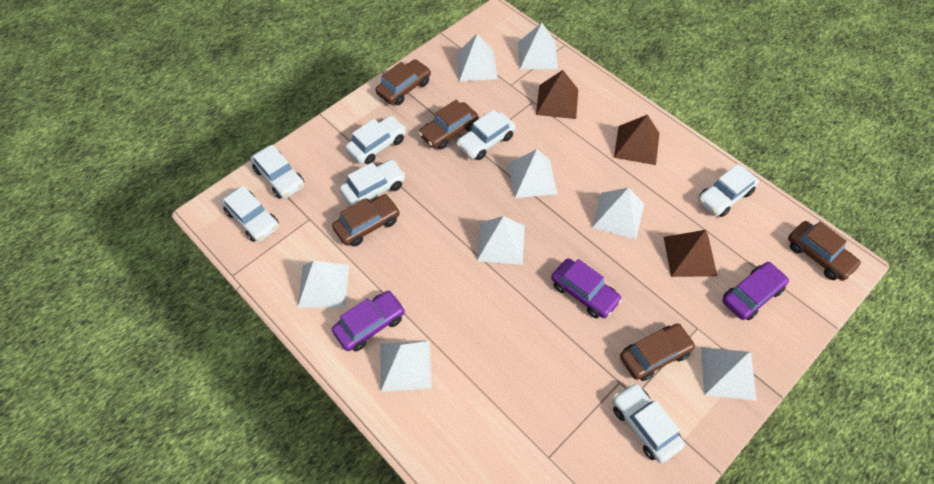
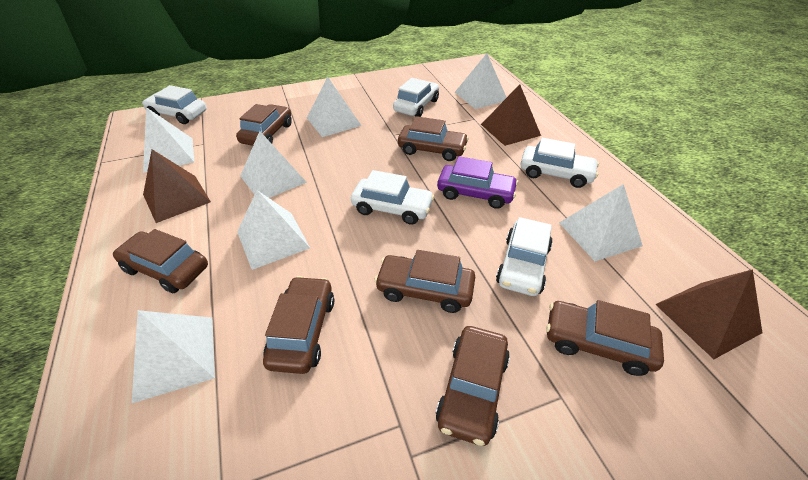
brown car: [332,194,400,247] [376,59,431,105] [419,100,478,150] [620,323,696,381] [788,221,862,281] = 5 -> [113,229,208,293] [236,104,292,146] [263,276,334,374] [374,250,475,313] [398,116,469,161] [435,326,510,446] [546,300,664,376] = 7
purple car: [332,291,405,352] [551,258,622,318] [723,262,789,320] = 3 -> [437,156,518,209] = 1
white car: [221,186,279,242] [250,145,304,199] [340,160,406,206] [345,116,406,165] [456,110,516,160] [612,383,685,463] [698,164,759,217] = 7 -> [142,85,207,124] [351,170,435,225] [393,78,439,117] [496,217,553,296] [521,138,599,188] = 5
white pyramid: [297,261,349,308] [380,341,432,392] [456,34,498,82] [477,216,525,265] [508,149,557,198] [518,23,558,69] [592,187,644,239] [701,347,757,401] = 8 -> [131,310,215,404] [143,107,194,173] [237,190,310,270] [240,131,307,198] [307,77,362,137] [455,54,507,109] [559,184,643,261] = 7

